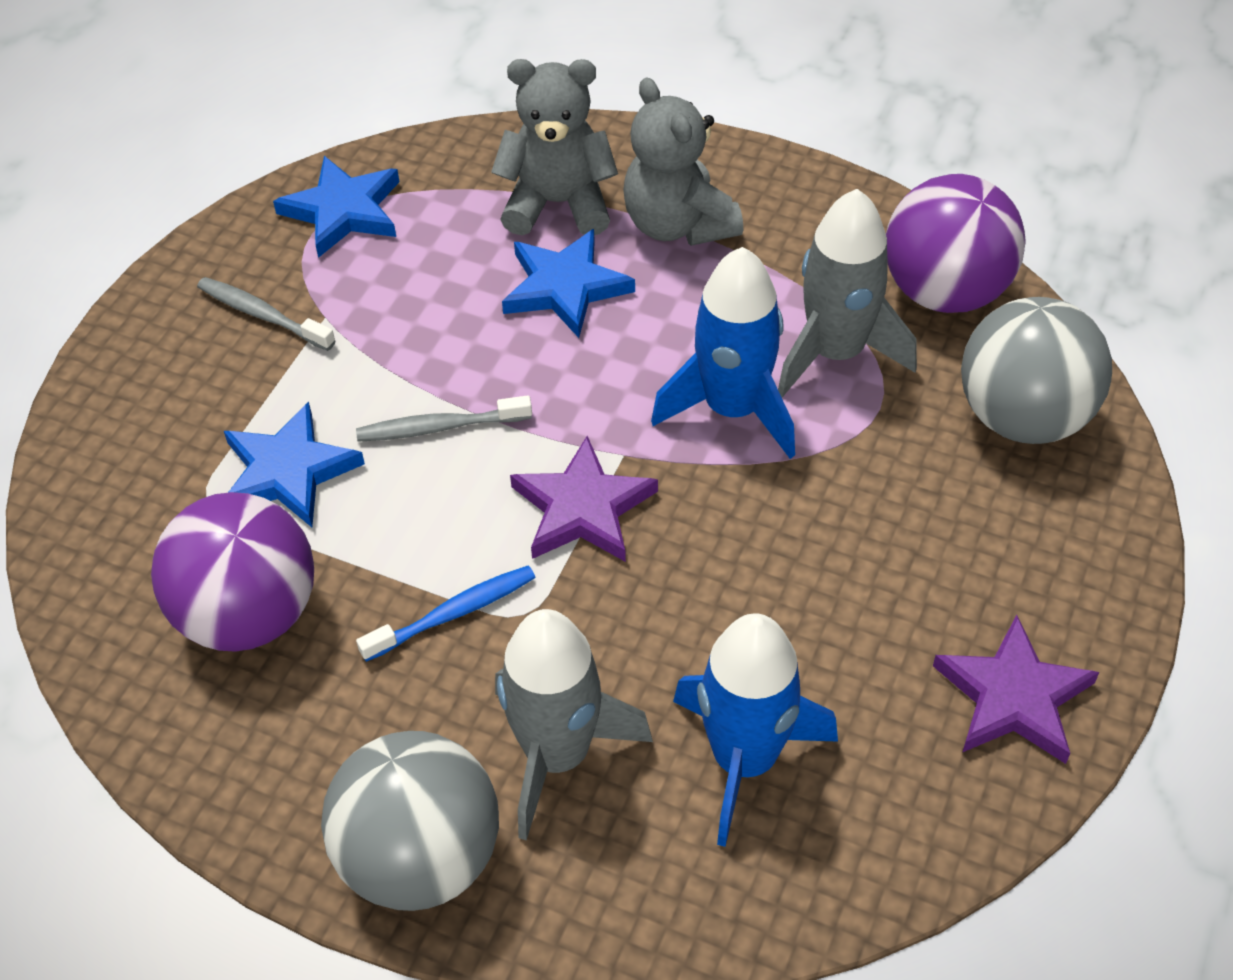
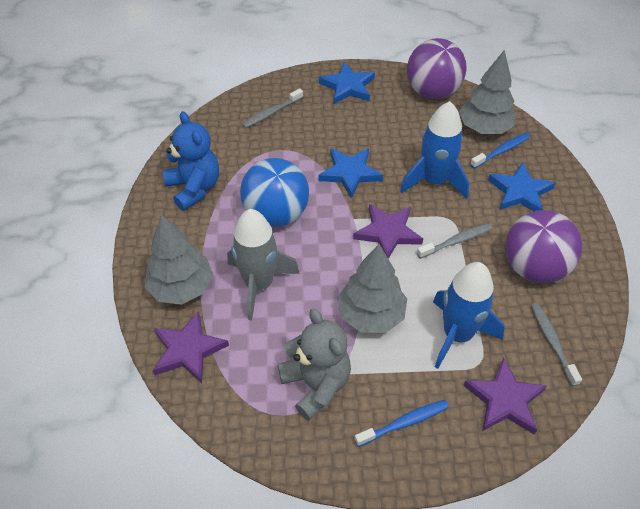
blue ball: none = 0 -> [240,158,309,227] = 1
blue teddy bear: none = 0 -> [163,111,219,211] = 1
blue toothbrush: [356,566,536,662] = 1 -> [355,400,449,447] [470,133,530,169] = 2
grey ball: [321,731,499,911] [961,297,1112,444] = 2 -> none = 0
grey rocket: [495,609,653,841] [778,189,917,397] = 2 -> [227,209,300,321] = 1
grey teddy bear: [491,59,618,235] [623,77,743,246] = 2 -> [278,308,351,421] = 1
grey toothbrush: [197,277,336,351] [356,395,532,442] = 2 -> [242,88,303,128] [417,223,492,259] [531,303,582,386] = 3
grey tree: none = 0 -> [145,215,213,305] [337,244,407,333] [459,50,515,134] = 3
purple star: [510,436,658,562] [933,615,1099,764] = 2 -> [153,311,229,383] [353,204,423,259] [463,357,547,435] = 3

